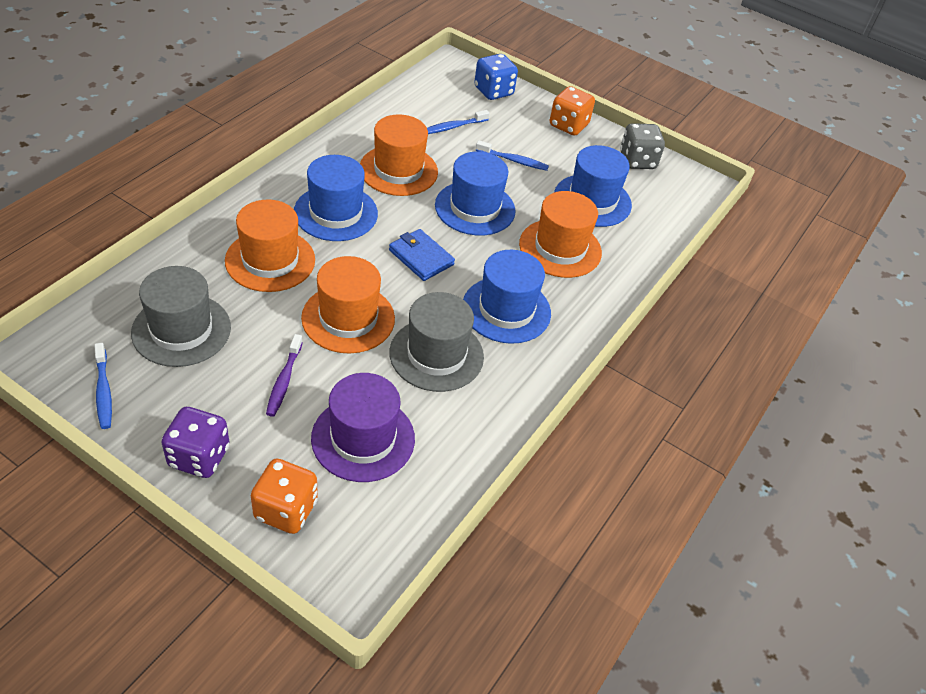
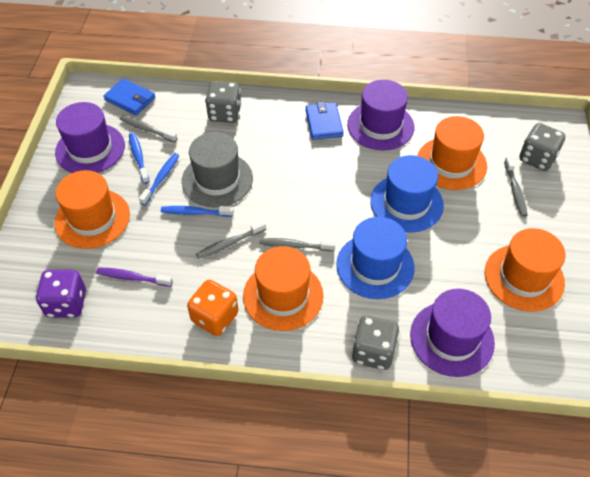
blue dice: [474,54,518,100] = 1 -> none = 0
blue hat: [294,155,378,241] [435,151,516,235] [463,250,551,344] [554,145,632,227] = 4 -> [336,217,415,299] [370,155,444,233] = 2
blue wallet: [389,229,455,281] = 1 -> [103,79,155,115] [305,102,344,140] = 2
grey dice: [620,123,665,169] = 1 -> [205,81,242,123] [352,315,399,370] [519,123,565,171] = 3
grey hat: [131,266,231,367] [389,292,484,392] = 2 -> [182,132,253,207] = 1
grey toothbrush: none = 0 -> [120,115,178,143] [196,221,266,259] [260,238,336,251] [504,156,528,217] = 4
orange dice: [251,459,318,534] [550,86,595,136] = 2 -> [187,280,239,336] = 1
purple hat: [311,373,415,482] = 1 -> [55,102,125,173] [347,80,414,150] [410,288,495,377] = 3

